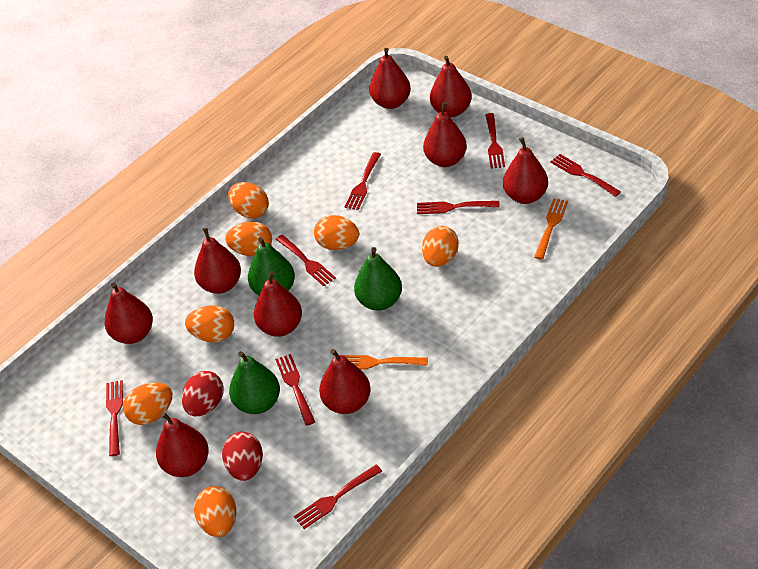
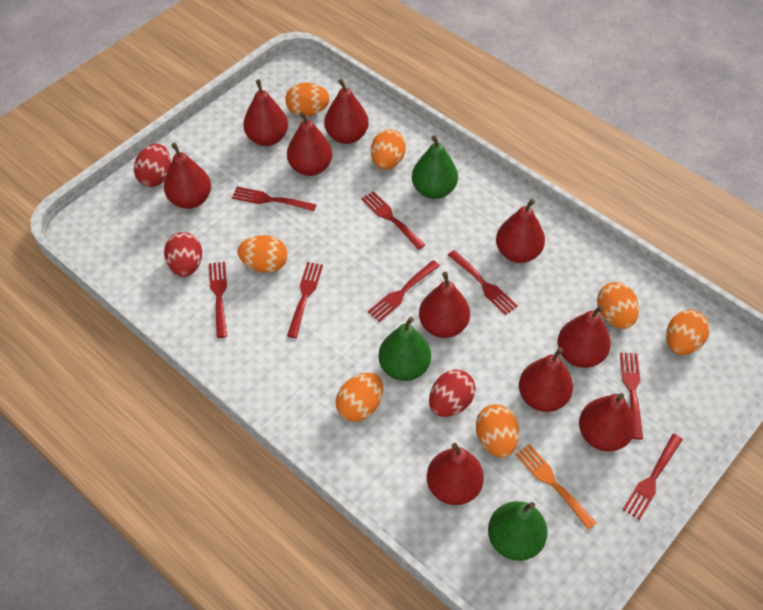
orange fork: [343,355,428,369] [534,198,568,259] = 2 -> [515,444,596,530] = 1
red egg: [182,371,224,416] [222,432,263,481] = 2 -> [134,144,171,187] [164,232,202,277] [429,369,476,417] = 3
red pear: [105,282,153,344] [156,412,209,477] [194,227,241,294] [254,271,302,337] [319,349,371,414] [369,48,411,109] [423,102,467,167] [430,56,472,117] [503,137,548,204] = 9 -> [164,143,211,209] [243,79,288,146] [287,112,332,176] [324,79,369,144] [419,272,470,338] [427,443,484,505] [496,199,545,263] [519,347,573,412] [558,305,611,368] [579,393,635,452] = 10

